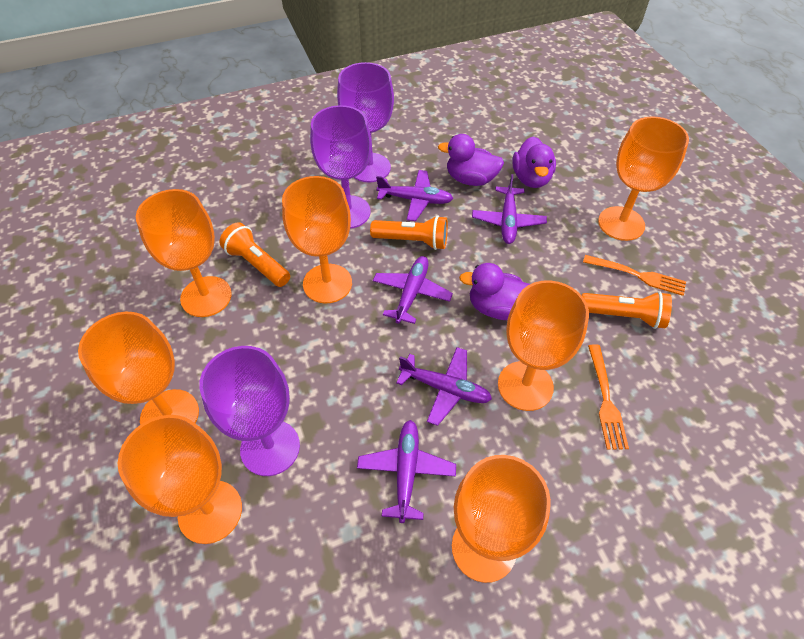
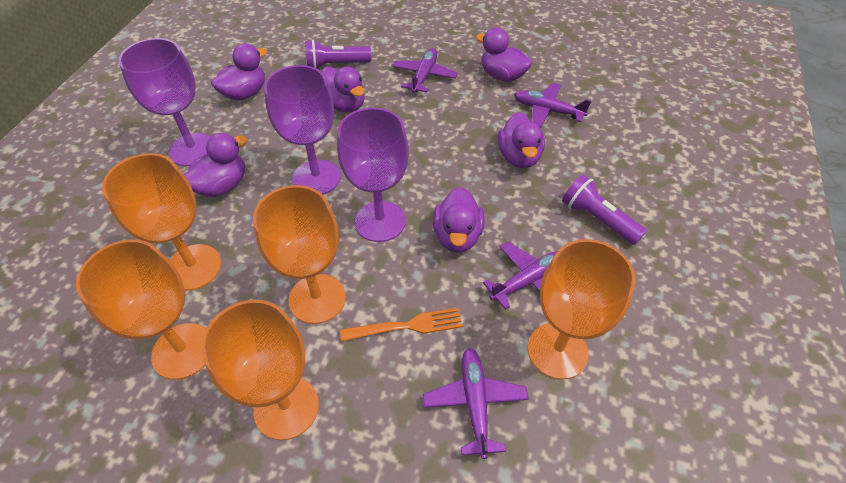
orange flashlight: [219,222,290,287] [370,215,448,250] [582,291,672,329] = 3 -> none = 0
orange fork: [583,255,686,296] [588,344,629,450] = 2 -> [340,308,463,341] = 1
orange goblet: [78,312,199,425] [118,415,242,544] [136,189,232,317] [282,176,352,303] [452,455,551,583] [498,280,589,411] [598,117,689,241] = 7 -> [76,239,206,380] [102,153,221,291] [201,300,319,440] [253,185,346,324] [528,239,636,380] = 5
purple duck: [438,134,504,186] [459,263,530,320] [512,137,556,188] = 3 -> [184,133,247,197] [211,43,267,100] [321,66,364,112] [433,187,485,253] [476,27,532,82] [498,112,545,168] = 6
purple flashlight: none = 0 -> [305,40,371,69] [562,175,647,245] = 2
purple plane: [357,420,456,523] [373,256,453,324] [376,170,453,221] [396,347,492,426] [472,174,547,244] = 5 -> [392,48,458,93] [423,348,529,459] [483,241,557,310] [514,83,591,128] = 4

